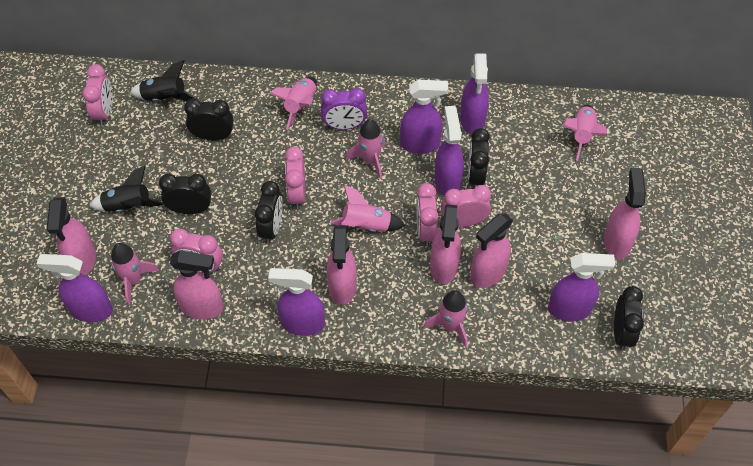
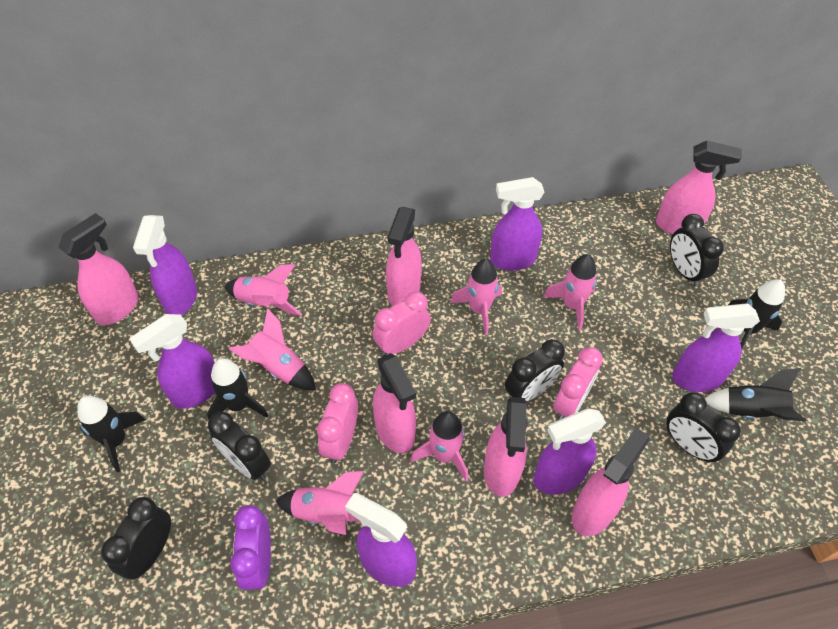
black rocket: [90,166,164,212] [130,60,197,101] = 2 -> [77,396,145,472] [207,358,268,421] [705,368,806,422] [728,279,785,349] = 4
pink clock: [82,64,113,126] [170,229,223,272] [285,147,306,209] [416,183,439,246] [441,185,491,227] = 5 -> [317,383,358,463] [372,292,431,356] [553,347,603,420] = 3

